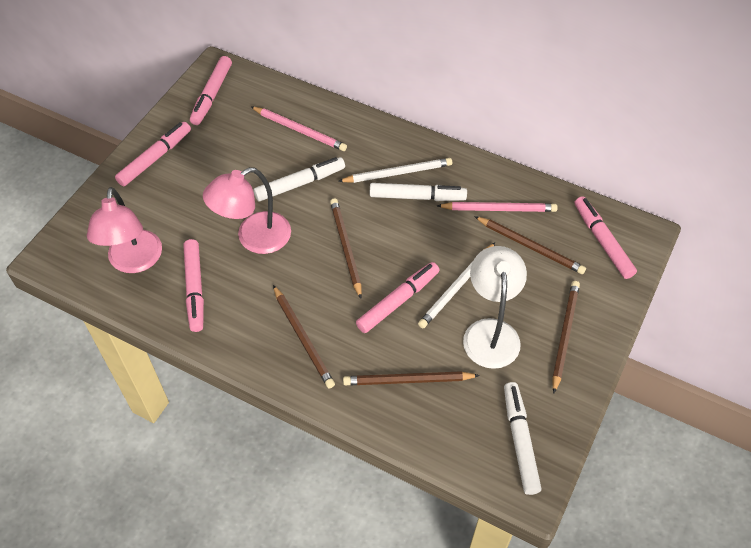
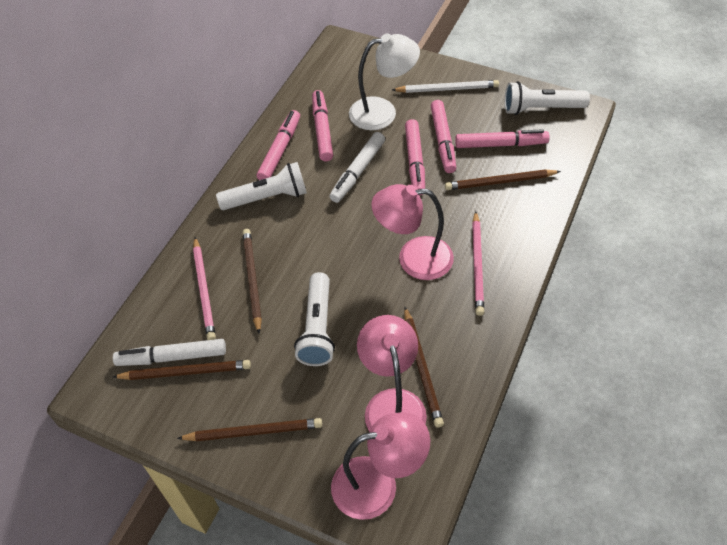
pink lamp: [87,187,162,273] [203,167,291,254] = 2 -> [331,412,430,520] [357,315,427,432] [371,184,454,280] = 3
white flashlight: none = 0 -> [216,162,307,210] [294,272,335,366] [505,81,590,115] = 3
white marker: [253,157,345,201] [370,183,467,201] [504,382,541,495] = 3 -> [113,339,226,366] [329,132,385,203] = 2
white pencil: [338,158,452,183] [418,243,495,328] = 2 -> [392,80,499,93] = 1

